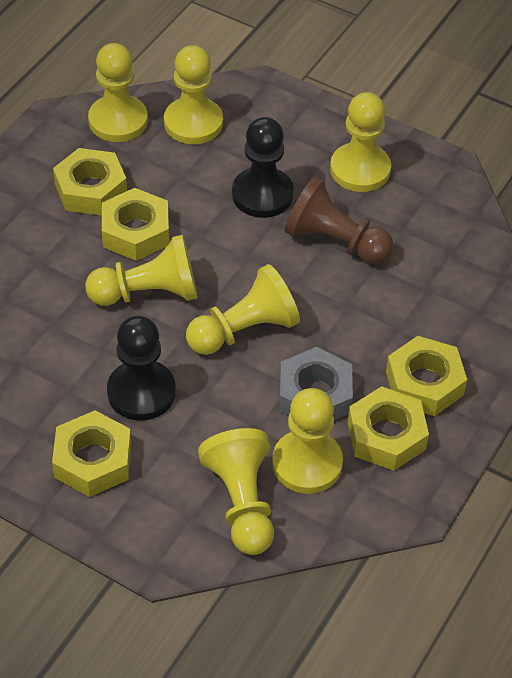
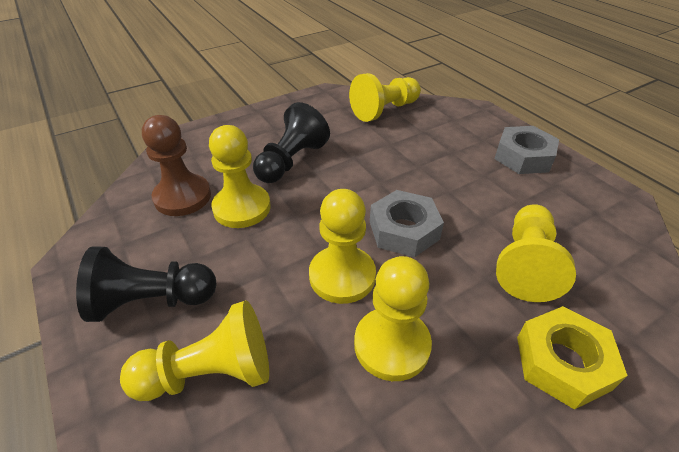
grey nut: [279,347,353,420] = 1 -> [370,190,444,257] [494,126,559,174] = 2
yellow nut: [52,410,131,497] [53,148,127,216] [102,188,169,261] [348,386,429,471] [386,336,467,416] = 5 -> [517,306,628,409] = 1
yellow pawn: [85,235,198,306] [88,43,148,142] [164,45,223,144] [186,264,300,355] [198,428,274,555] [272,388,343,494] [330,92,391,192] = 7 -> [120,300,269,401] [209,125,271,228] [309,189,376,304] [349,73,421,122] [354,256,432,381] [496,204,576,302] = 6

